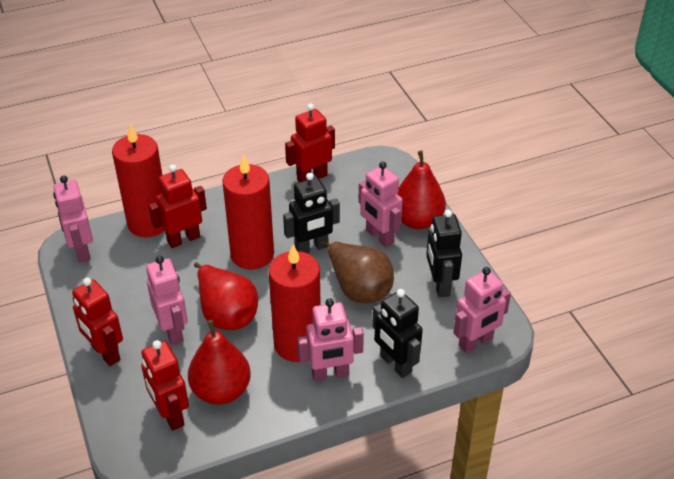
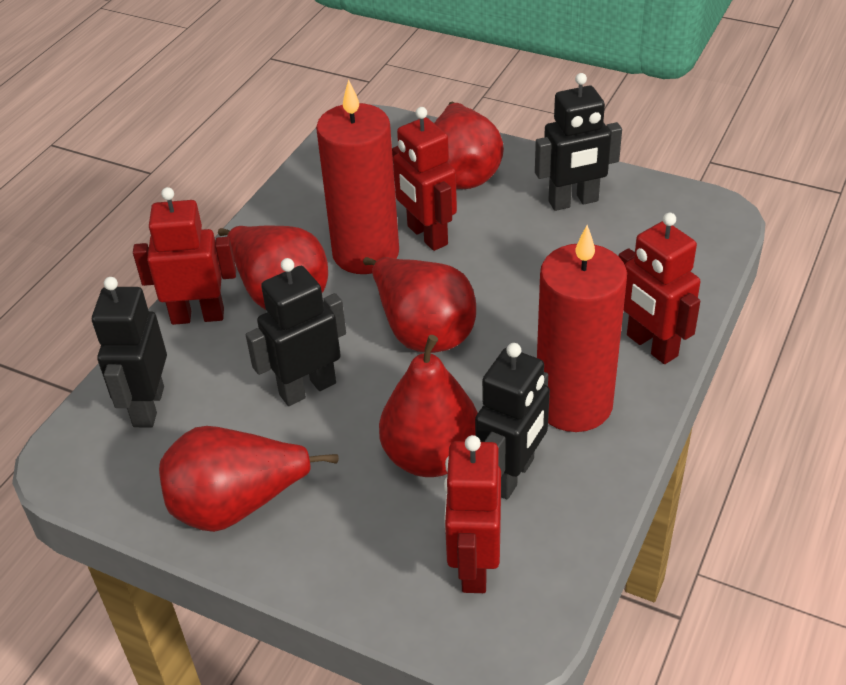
black robot: [283,173,340,253] [372,289,423,378] [426,210,462,298] = 3 -> [92,277,167,427] [246,258,346,406] [475,343,550,499] [535,73,622,211] = 4
brown pear: [321,240,394,303] = 1 -> none = 0
pink robot: [53,175,93,262] [146,256,188,345] [297,298,364,381] [358,162,403,247] [453,267,511,353] = 5 -> none = 0
red candle: [112,124,165,237] [222,154,274,270] [269,244,321,362] = 3 -> [316,79,399,274] [537,225,627,432] = 2
red pear: [188,320,251,405] [194,262,258,330] [398,151,446,229] = 3 -> [159,426,339,532] [218,225,328,310] [363,257,476,353] [379,335,478,477] [434,102,504,189] = 5

